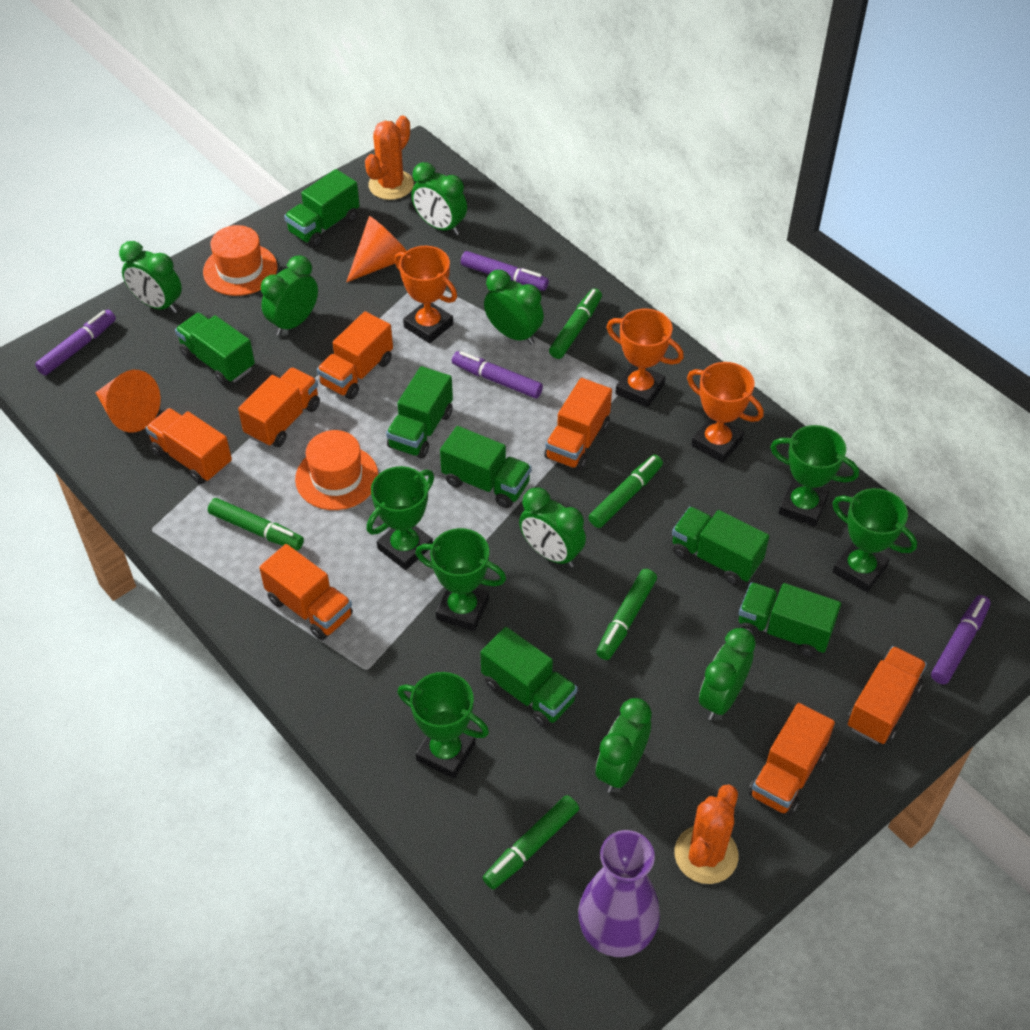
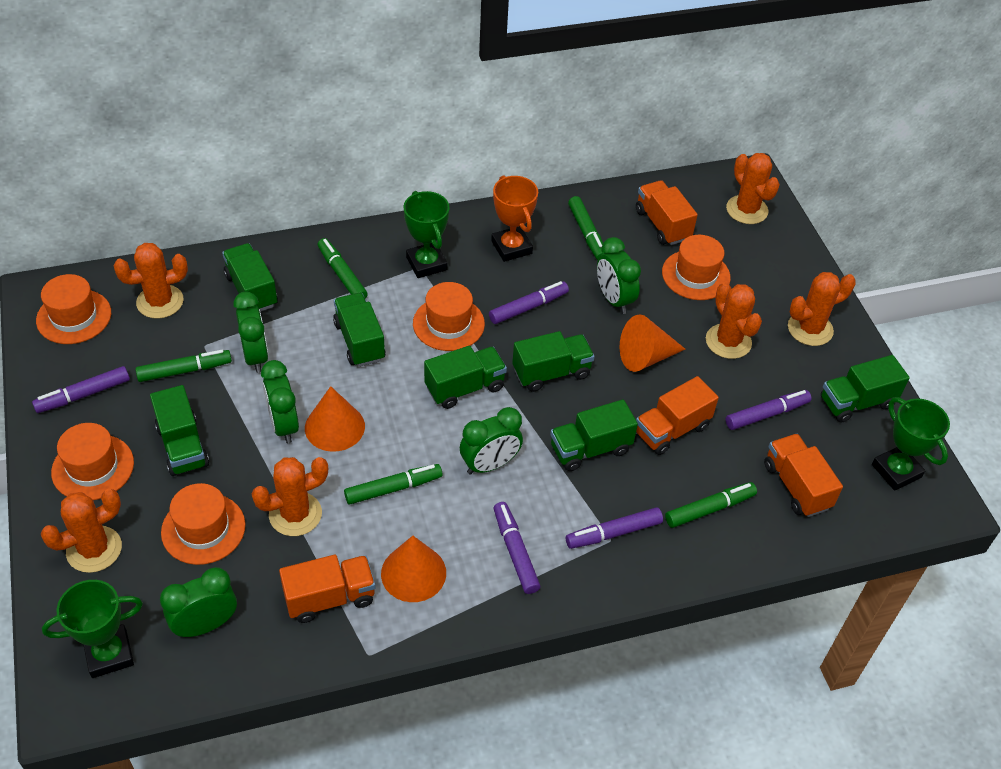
green clock: [119,241,182,313] [261,255,318,336] [411,162,467,235] [484,270,544,345] [519,487,586,567] [596,698,652,793] [699,628,756,720] = 7 -> [160,567,237,638] [233,292,269,373] [261,360,299,443] [460,407,523,475] [597,237,641,314] = 5
green trophy: [367,466,434,570] [398,672,489,779] [415,528,506,631] [770,425,859,527] [832,488,917,592] = 5 -> [42,580,143,678] [404,191,449,278] [872,397,950,491] = 3
orange cactus: [365,115,414,200] [674,785,738,884] = 2 -> [40,489,122,573] [113,243,188,319] [252,457,328,536] [706,282,762,359] [726,153,780,224] [788,272,856,346] = 6
orange cone: [95,370,161,432] [346,216,407,282] = 2 -> [305,386,365,452] [381,536,446,602] [620,315,685,372] = 3
orange hat: [203,225,277,296] [295,430,378,510] = 2 -> [36,274,111,344] [51,423,134,500] [161,483,245,565] [413,282,485,351] [662,235,731,300] = 5
orange trophy: [394,246,457,343] [607,309,684,408] [687,362,764,463] = 3 -> [491,175,538,262] = 1
orange truck: [146,408,232,484] [238,367,320,447] [259,544,353,640] [317,311,393,400] [544,378,612,471] [749,703,835,816] [847,646,927,744] = 7 -> [279,555,376,623] [636,180,698,245] [636,376,719,455] [764,434,843,517] = 4
purple marker: [35,310,116,376] [452,351,543,399] [461,251,549,291] [931,595,991,684] = 4 -> [32,366,130,413] [489,281,569,324] [494,502,540,594] [566,507,663,549] [725,390,812,430] = 5
purple vase: [578,830,660,957] = 1 -> none = 0

